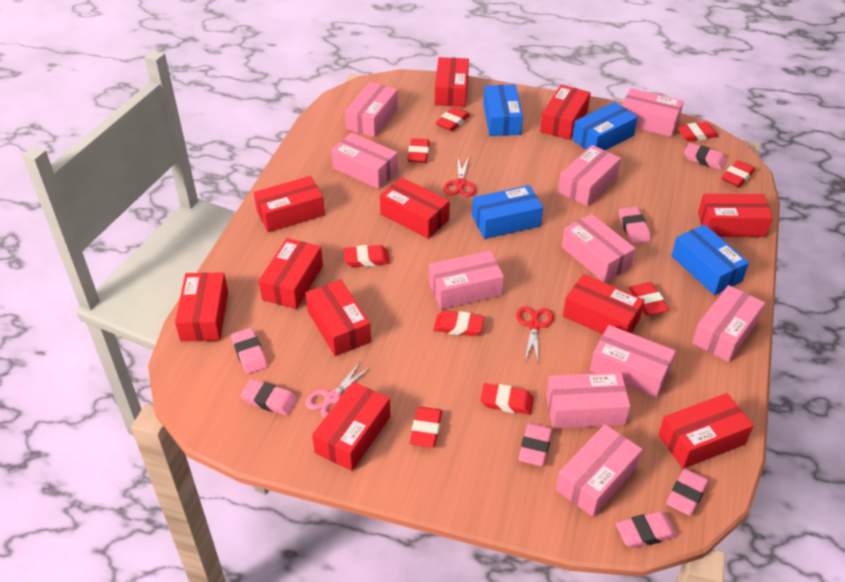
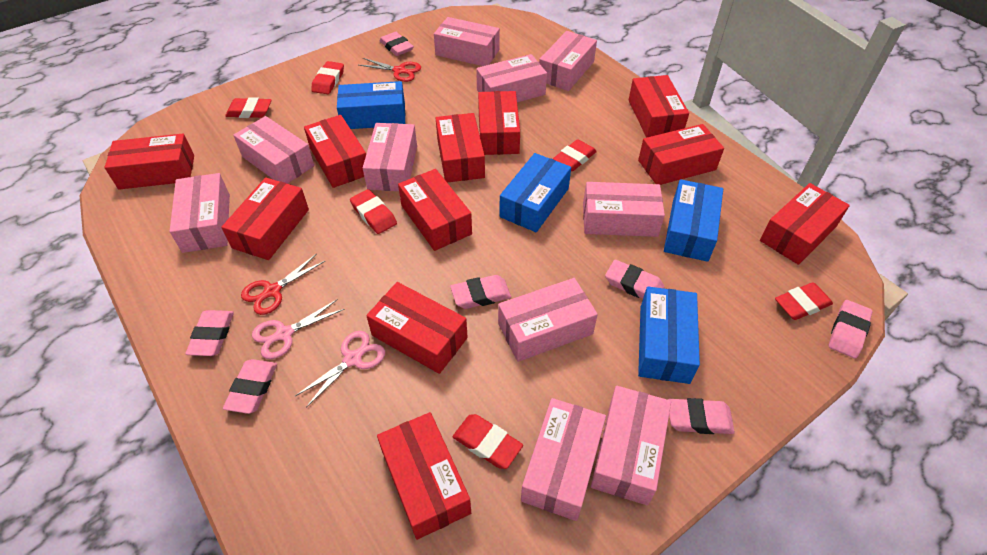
pink scissors: [306,361,372,418] = 1 -> [252,299,345,359] [295,331,385,408] = 2
red eraser: [343,245,390,267] [408,138,430,163] [410,407,442,448] [434,311,484,336] [436,107,470,131] [480,383,534,415] [629,282,669,315] [677,122,718,142] [721,160,755,187] = 9 -> [225,97,272,118] [311,61,344,94] [350,189,397,234] [453,414,523,469] [553,139,597,171] [775,282,833,320] = 6

